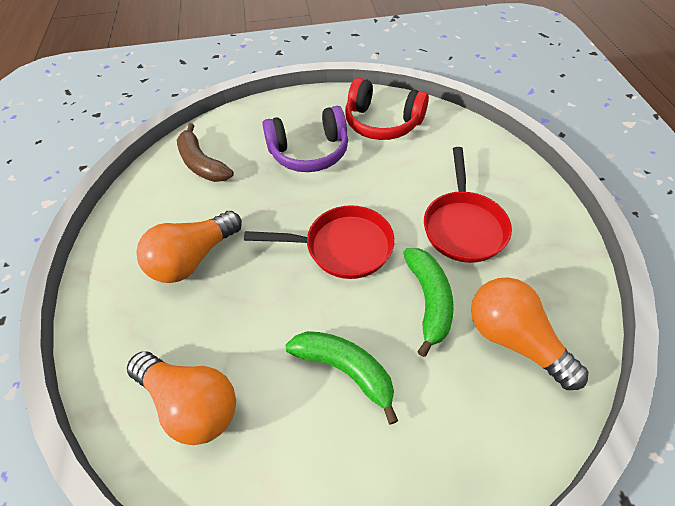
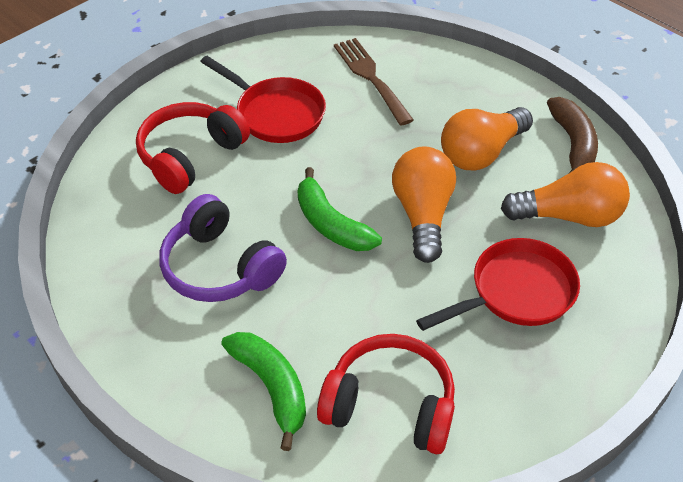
brown fork: none = 0 -> [334,38,414,126] = 1
red headphones: [345,78,429,140] = 1 -> [136,102,250,194] [317,334,455,454] = 2

